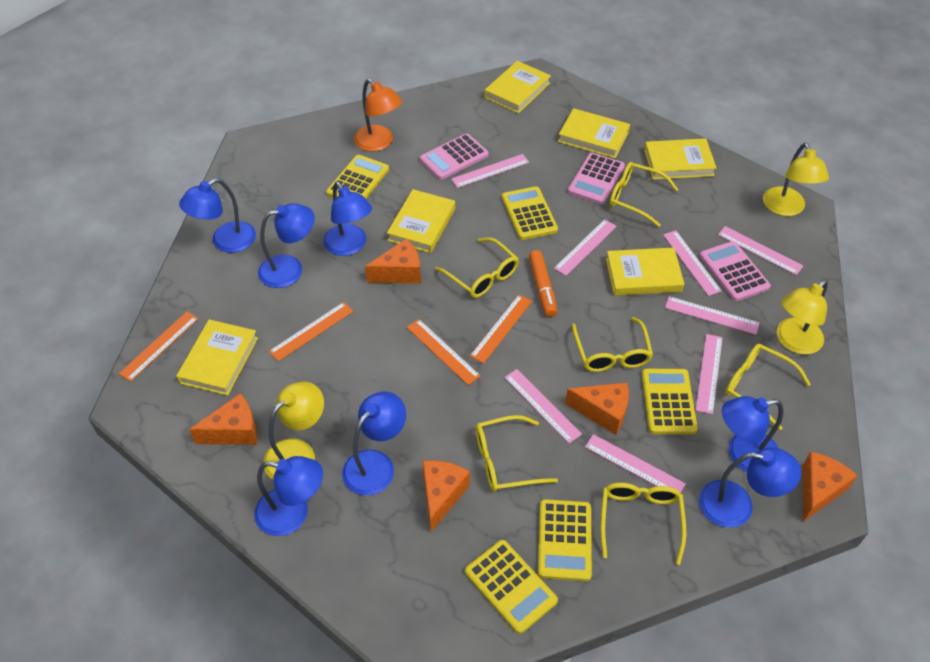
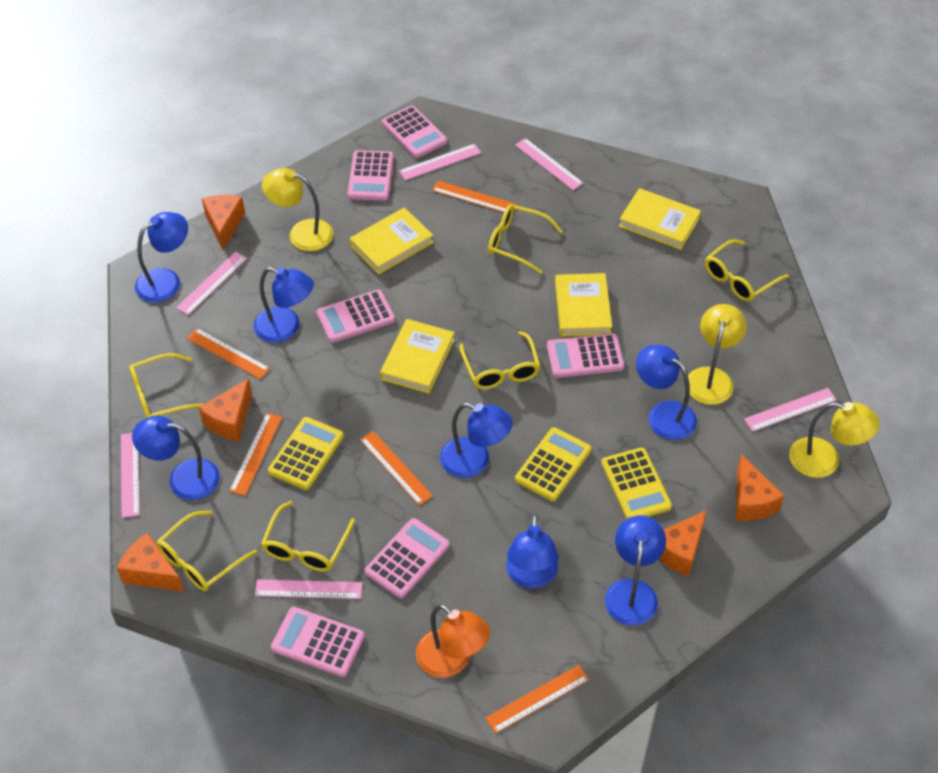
orange marker: [529,250,557,317] = 1 -> none = 0
orange ruler: [119,311,199,382] [269,302,353,361] [407,319,481,385] [470,295,532,364] = 4 -> [187,328,270,379] [229,413,282,496] [360,431,433,505] [432,181,517,212] [485,665,589,734] = 5
pink calculator: [420,133,488,180] [568,153,625,204] [700,241,771,301] = 3 -> [271,607,365,677] [316,290,395,343] [347,150,394,201] [365,518,450,598] [382,106,447,158] [547,333,624,378] = 6
pink ruler: [451,154,529,188] [504,369,582,443] [554,219,617,276] [585,434,686,493] [663,231,722,296] [665,296,759,335] [695,334,723,414] [718,226,803,275] = 8 -> [121,433,140,518] [176,252,247,315] [255,579,362,599] [399,144,481,180] [515,138,583,190] [744,388,837,432] = 6
yellow book: [176,319,258,396] [387,189,455,253] [484,61,551,114] [558,108,630,158] [606,247,684,296] [644,138,717,180] = 6 -> [350,207,434,274] [380,319,455,394] [555,273,612,337] [619,188,701,250] = 4
yellow calculator: [326,155,389,199] [465,540,558,634] [502,186,558,240] [538,499,592,581] [642,369,698,434] = 5 -> [268,417,344,490] [515,427,591,501] [601,447,672,519] = 3

